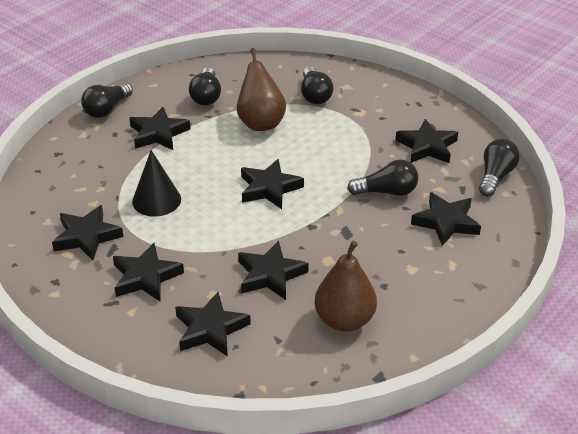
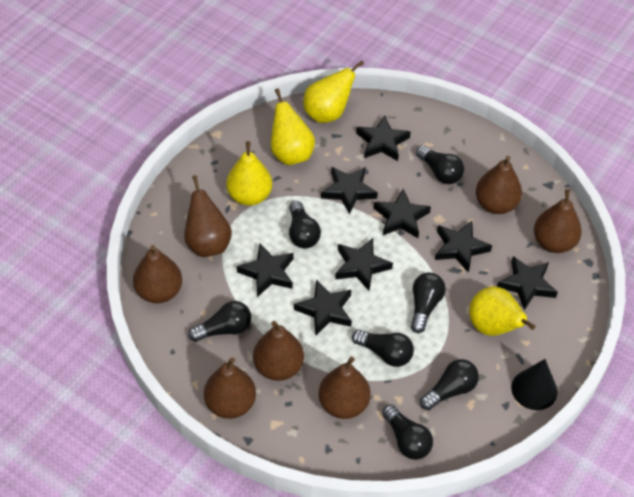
black light bulb: [81,83,133,118] [189,68,221,106] [301,67,333,104] [347,159,418,196] [479,139,520,196] = 5 -> [188,301,251,342] [289,201,321,248] [352,330,414,367] [382,404,433,460] [411,272,446,333] [416,145,464,184] [420,359,479,410] = 7
brown pear: [237,48,286,131] [315,241,377,331] = 2 -> [133,245,182,303] [184,175,232,257] [204,357,256,419] [253,321,304,381] [318,357,371,419] [476,156,522,214] [534,189,582,253] = 7
yellow pear: none = 0 -> [226,141,272,206] [271,88,315,165] [303,60,364,123] [469,286,536,336] = 4

